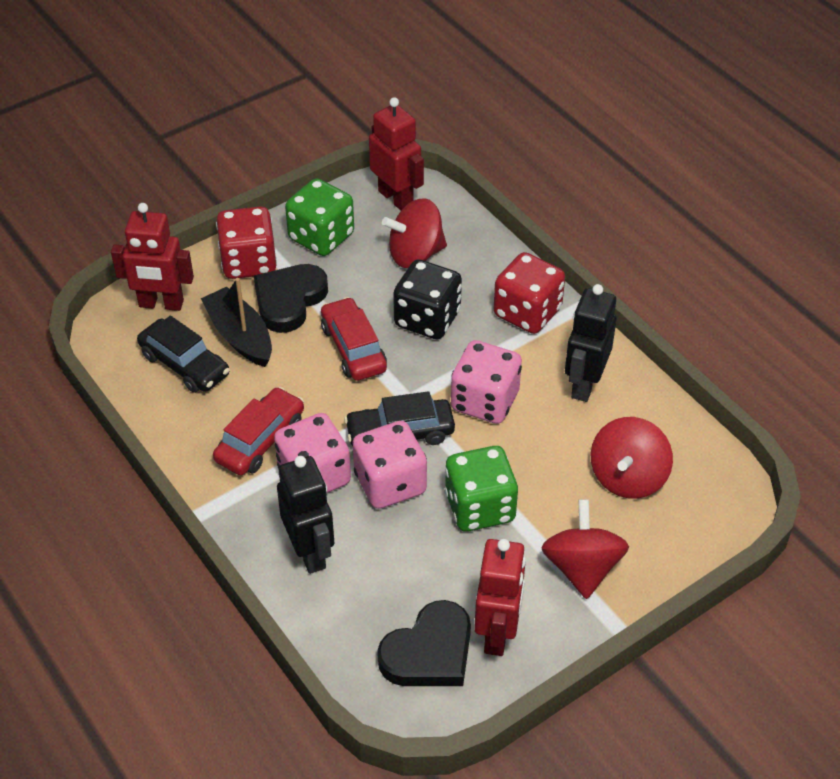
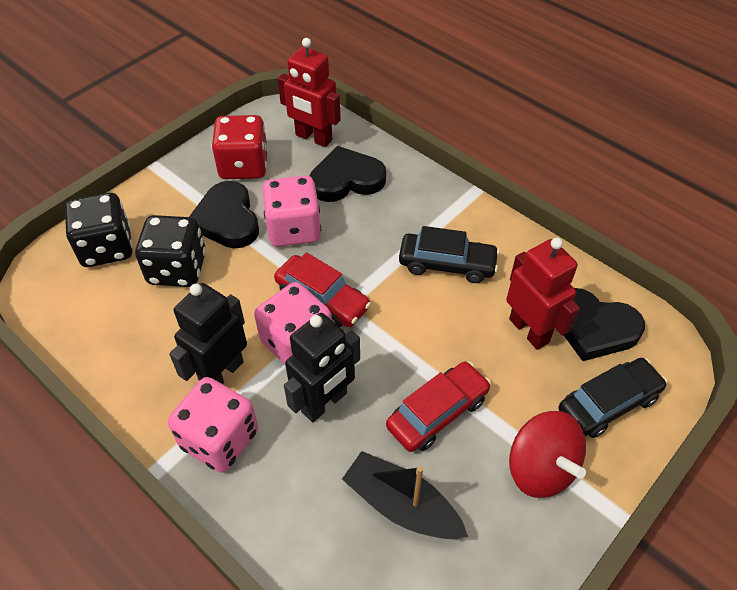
black dice: [393,259,462,339] = 1 -> [65,193,133,267] [135,215,206,287] = 2
black heart: [254,264,328,333] [377,600,471,686] = 2 -> [189,181,259,248] [310,146,386,202] [564,288,645,361] = 3
green dice: [285,178,354,256] [445,446,518,532] = 2 -> none = 0
red dice: [216,206,277,279] [494,252,565,334] = 2 -> [211,115,268,179] = 1
red robot: [111,203,194,311] [369,97,424,210] [474,539,526,656] = 3 -> [278,38,341,147] [506,238,580,350] = 2
red spinning top: [382,198,447,268] [541,499,629,599] [591,417,673,499] = 3 -> [509,411,586,498] = 1

